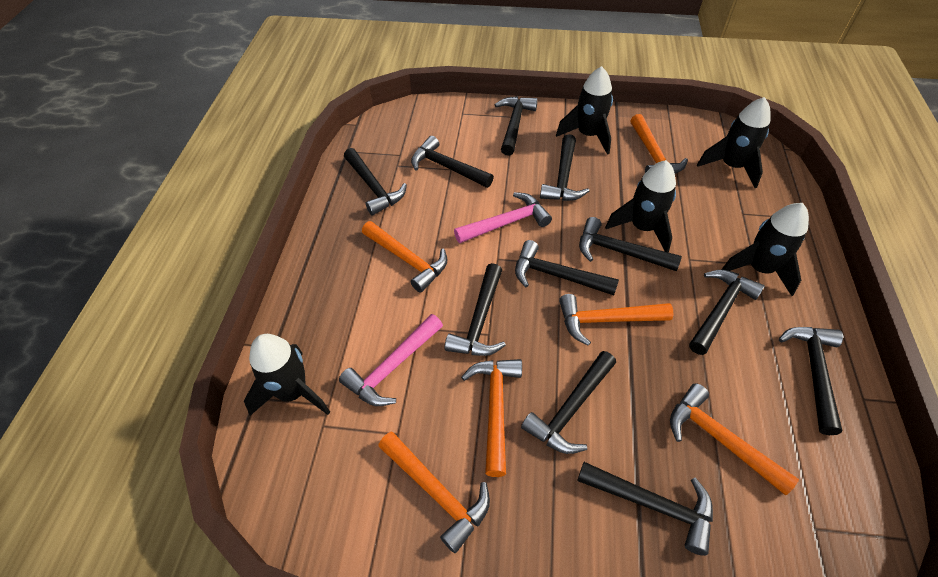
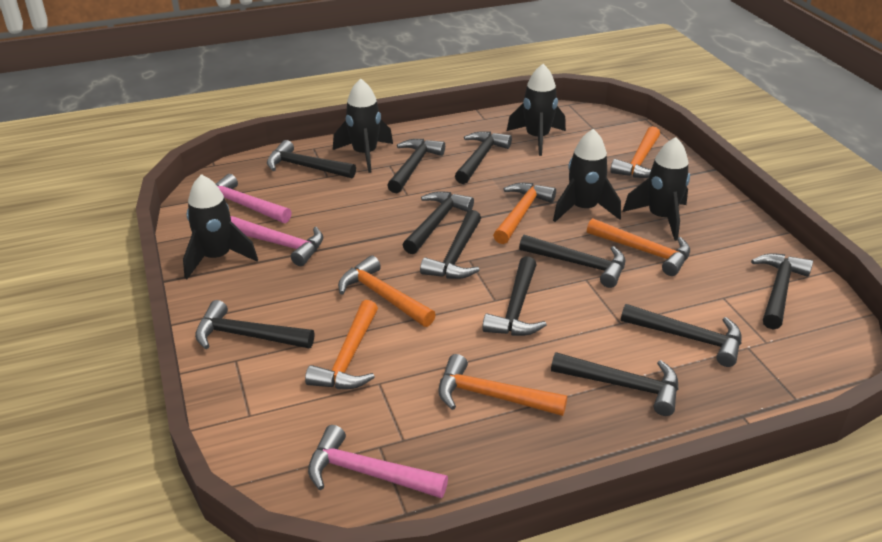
pink hammer: [339,314,443,406] [454,192,552,243] = 2 -> [216,174,292,223] [230,216,323,266] [308,425,448,498] = 3

